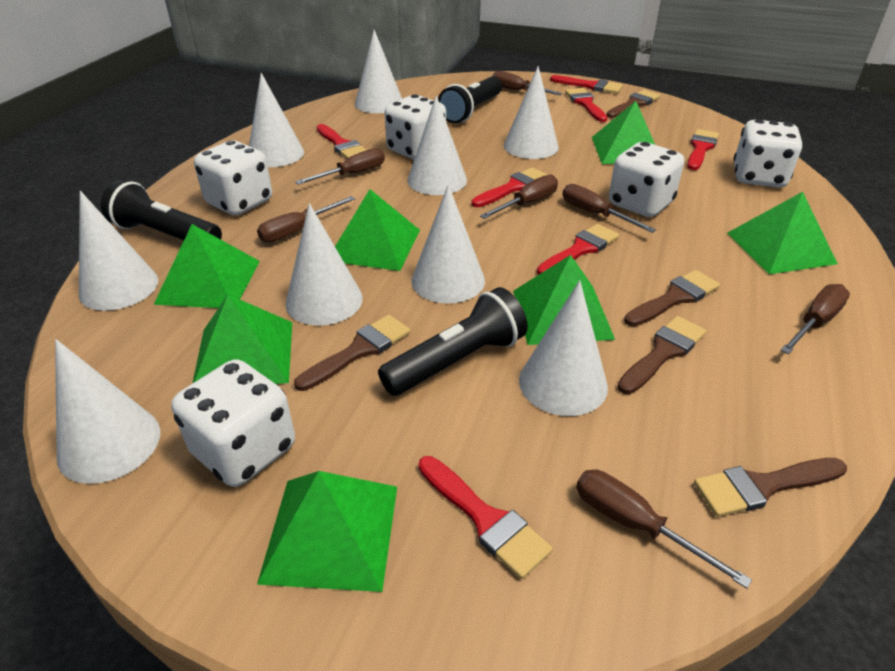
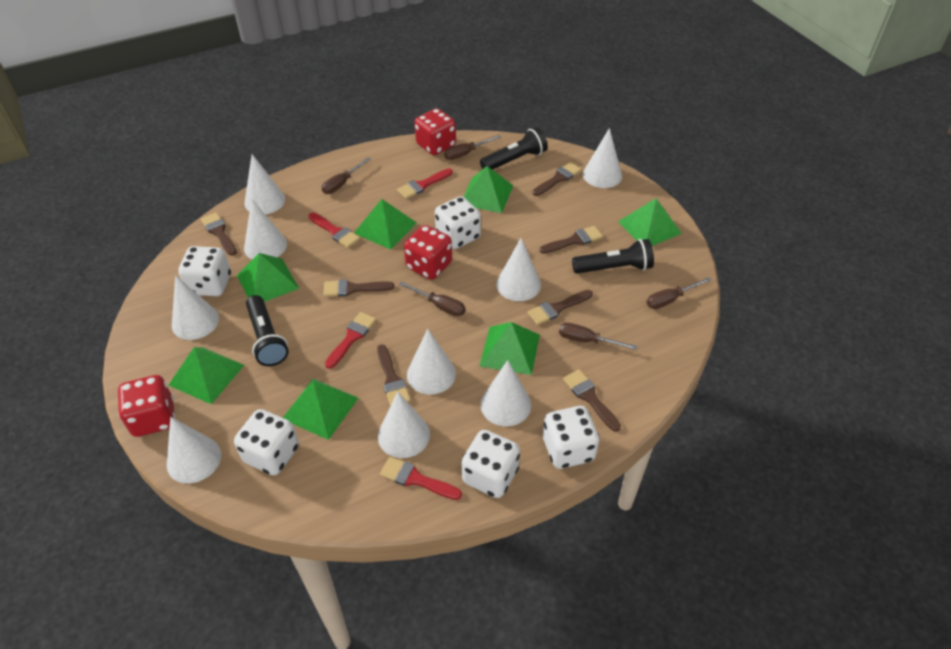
brown brush: [294,315,410,391] [606,90,660,118] [617,316,707,394] [624,270,720,326] [694,458,847,517] = 5 -> [201,212,237,256] [323,279,394,297] [377,344,411,406] [527,290,593,325] [532,162,581,196] [539,226,603,254] [563,369,621,432] = 7
brown screwdriver: [257,196,355,243] [295,148,385,185] [480,175,558,219] [492,71,562,95] [563,184,656,233] [576,469,752,589] [781,284,850,354] = 7 -> [322,157,371,194] [399,282,465,316] [444,135,501,160] [559,323,638,350] [647,277,711,309] = 5
red brush: [317,124,366,159] [418,456,553,579] [471,167,547,207] [537,224,619,275] [550,75,623,94] [565,88,608,122] [687,129,719,170] = 7 -> [308,212,360,248] [325,312,376,369] [380,457,462,500] [397,168,453,199] = 4
red dice: none = 0 -> [118,375,176,437] [404,225,452,280] [414,109,456,155] = 3

